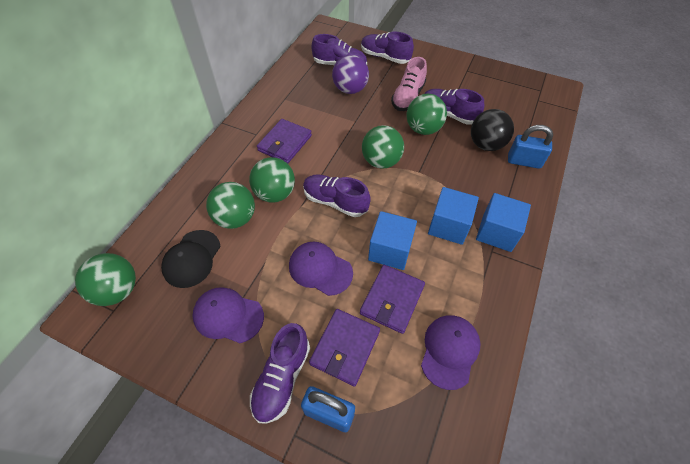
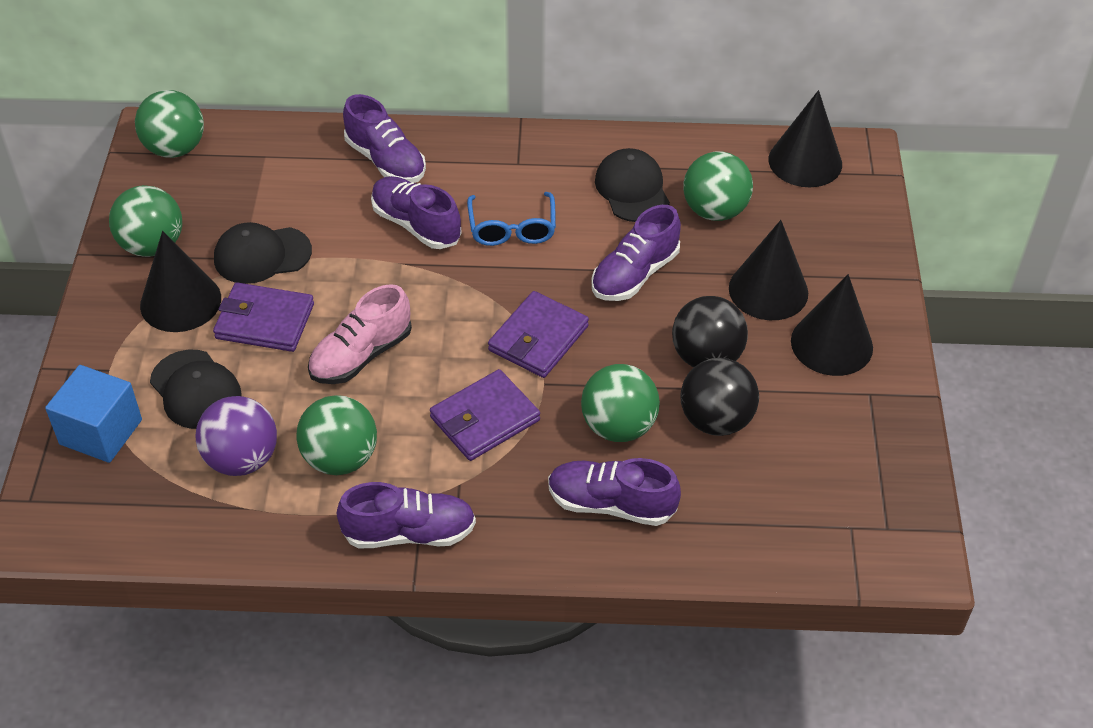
black ball: [471,109,514,151] = 1 -> [672,296,748,368] [681,358,759,436] = 2
black cap: [161,230,220,288] = 1 -> [150,350,242,429] [214,222,312,284] [595,148,670,222] = 3
black cone: none = 0 -> [140,231,221,332] [729,220,808,320] [769,90,842,187] [791,274,873,376] = 4
blue cube: [368,211,417,270] [428,187,479,245] [476,193,531,252] = 3 -> [45,365,142,463] = 1
blue glasses: none = 0 -> [467,192,556,246] = 1
blue padlock: [301,386,355,432] [508,125,553,169] = 2 -> none = 0
purple cap: [192,287,264,343] [289,242,353,296] [421,315,481,390] = 3 -> none = 0

